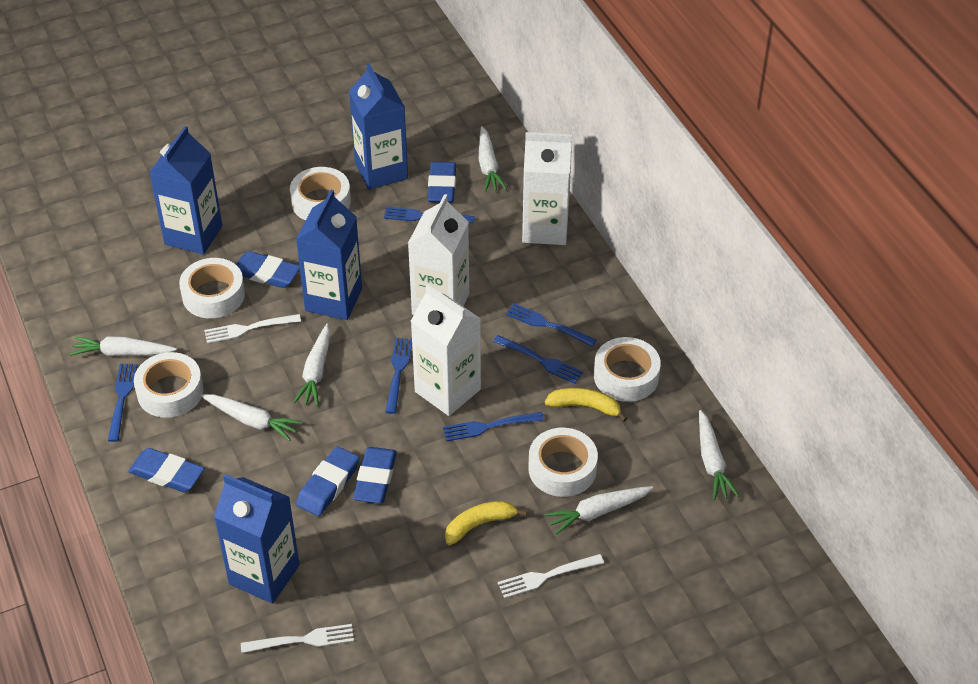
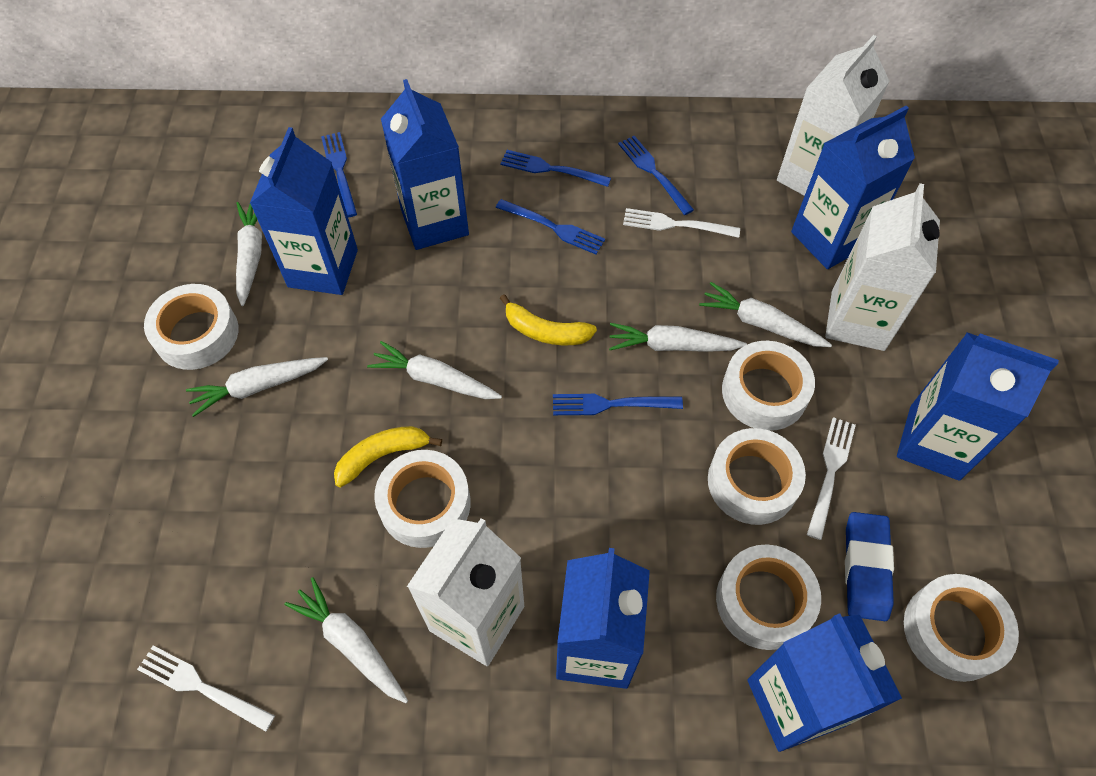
blue carton: [149,126,222,255] [214,474,300,604] [296,190,362,320] [349,63,408,190] = 4 -> [250,127,358,295] [381,79,469,250] [556,548,650,689] [747,613,902,752] [791,106,915,269] [897,332,1059,481] = 6
blue eraser: [128,448,205,492] [236,251,300,288] [296,446,359,516] [353,447,397,504] [428,162,456,203] = 5 -> [845,512,894,621] = 1
blue fork: [108,364,137,442] [384,207,475,223] [385,338,412,414] [443,412,544,441] [493,335,584,384] [506,303,597,347] = 6 -> [321,132,357,218] [496,199,605,254] [500,150,611,187] [553,394,683,415] [618,136,694,215] = 5
white tape: [134,352,204,418] [179,258,245,318] [290,167,351,221] [529,428,598,497] [594,337,661,402] = 5 -> [144,284,239,370] [374,450,471,548] [708,428,806,525] [716,544,821,650] [722,341,815,431] [904,574,1019,682] = 6

